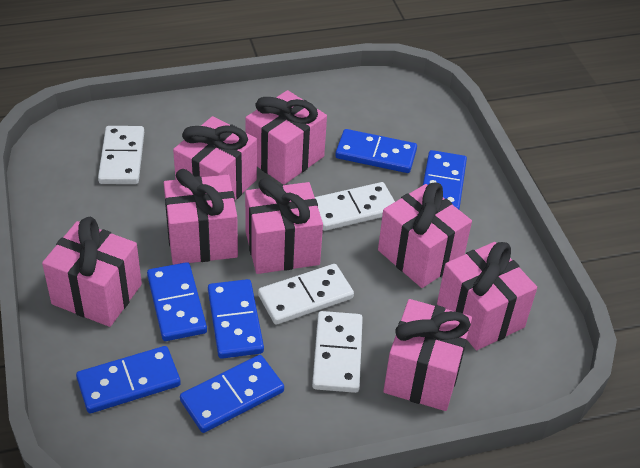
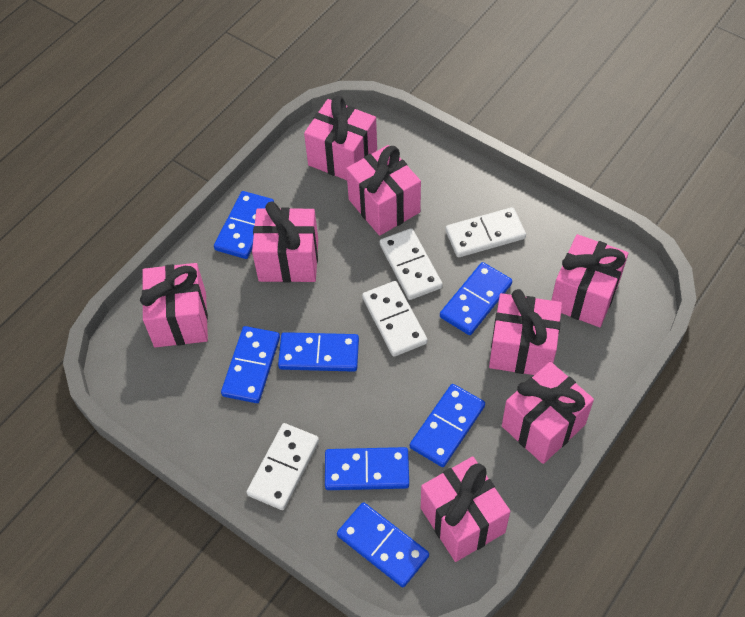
blue domino: [76,346,181,413] [147,262,207,341] [180,355,284,433] [208,279,264,359] [335,129,417,173] [423,150,467,209] = 6 -> [214,191,274,259] [221,326,280,403] [278,332,359,372] [325,447,409,490] [337,502,429,587] [410,384,485,467] [440,262,512,335] = 7

